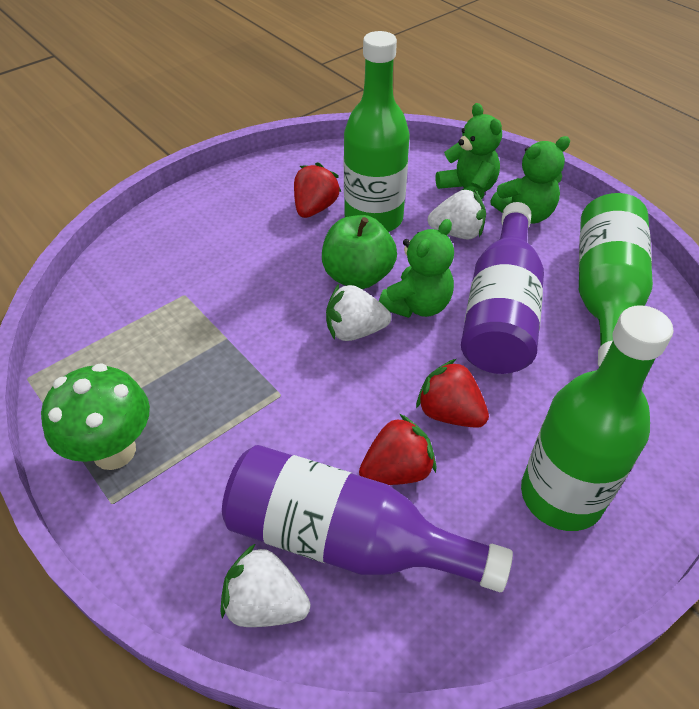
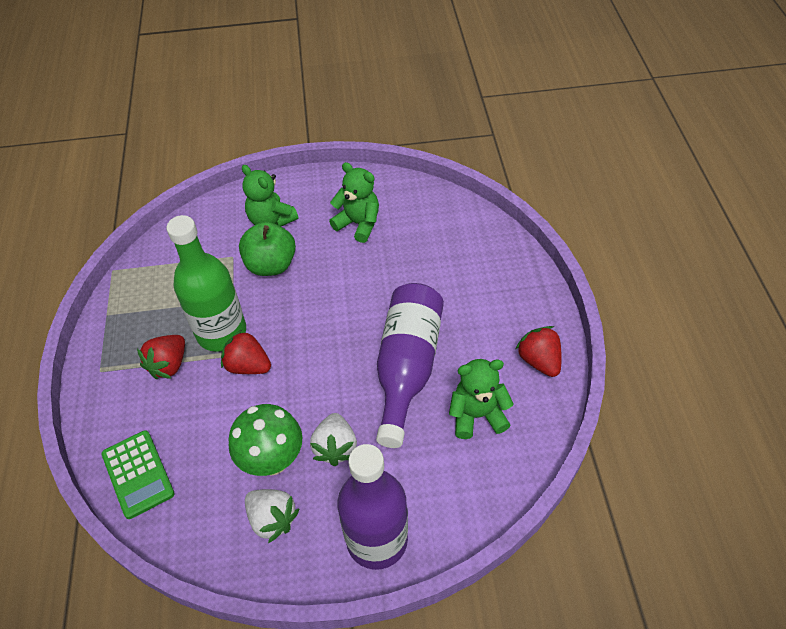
green bottle: [344,31,410,232] [521,305,673,531] [579,193,653,367] = 3 -> [166,215,246,352] = 1
green calculator: none = 0 -> [101,430,175,519] = 1
white strawberry: [221,543,310,627] [326,284,391,341] [428,189,486,239] = 3 -> [245,489,299,543] [310,413,357,466] = 2

